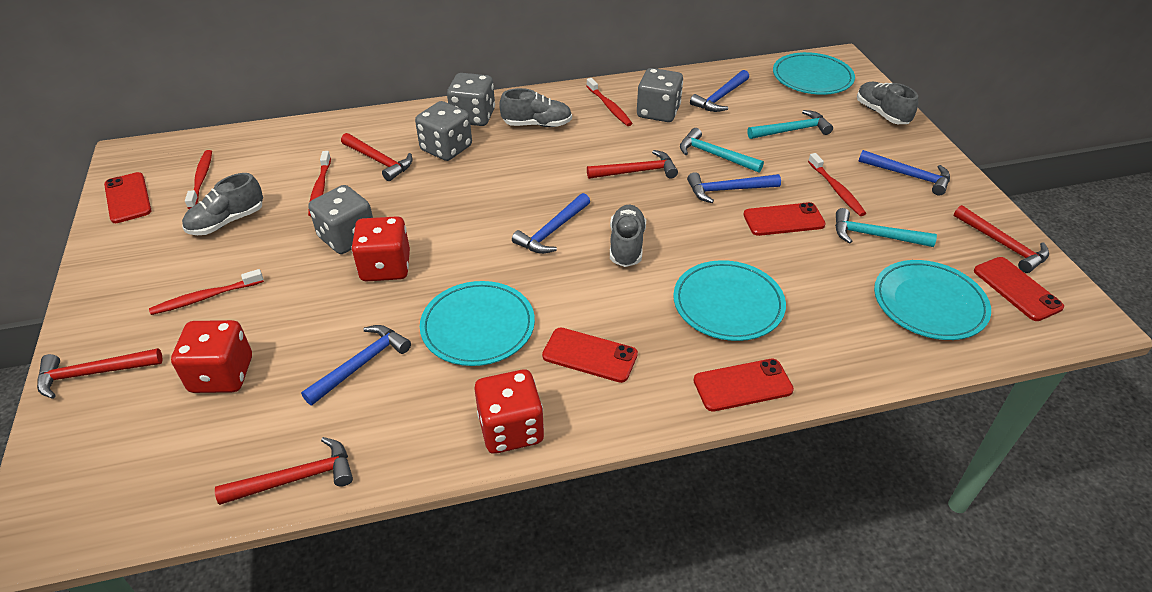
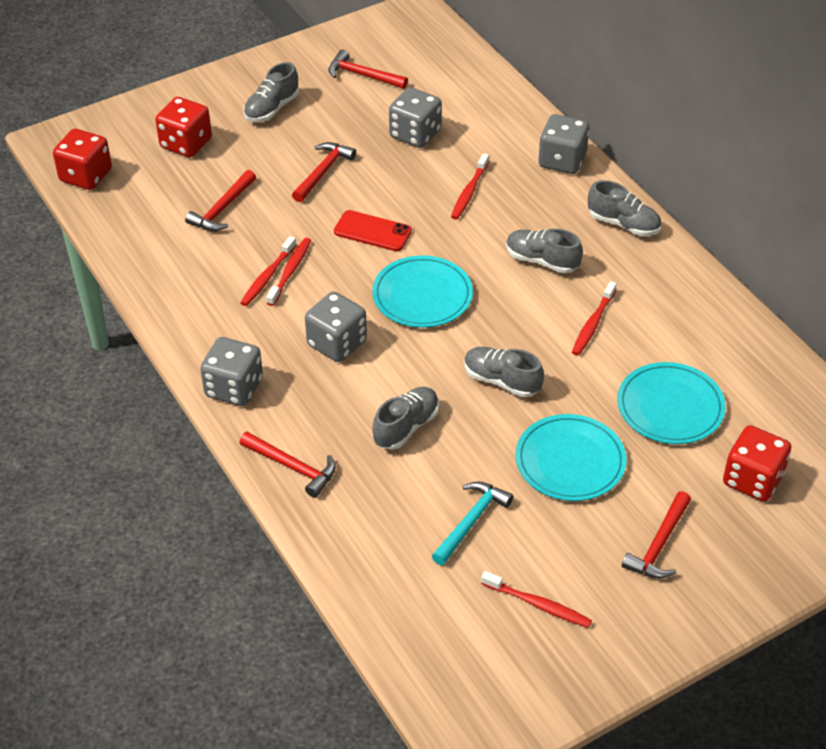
blue hammer: [301,325,411,405] [512,193,590,254] [687,172,781,203] [690,70,749,112] [859,150,950,196] = 5 -> none = 0
grey shoe: [182,173,263,235] [499,88,572,127] [610,204,646,267] [857,82,918,124] = 4 -> [243,62,299,122] [373,387,439,450] [464,347,544,397] [506,228,583,273] [588,180,661,236] = 5
red phone: [104,172,151,223] [542,327,638,383] [693,359,794,412] [743,202,826,236] [974,257,1064,321] = 5 -> [334,210,412,251] = 1
turquoise hammer: [680,128,764,173] [748,110,833,139] [835,208,937,247] = 3 -> [432,481,513,565] = 1
turquoise plate: [420,281,535,366] [673,260,786,341] [773,52,855,95] [874,260,991,340] = 4 -> [372,255,473,328] [515,414,626,501] [617,362,726,444] = 3

